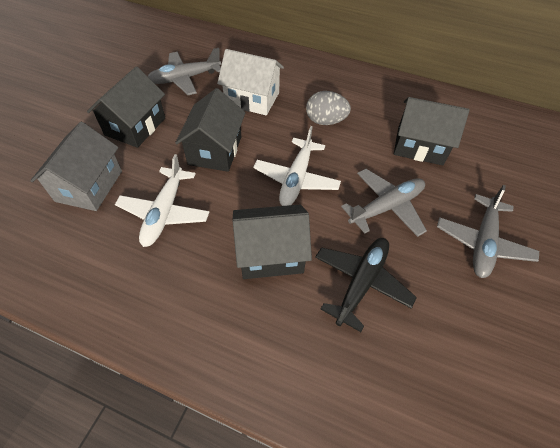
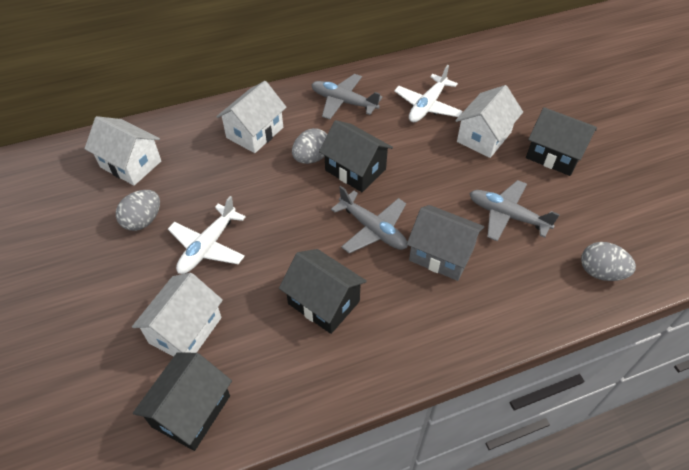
black plane: [315,238,417,332] = 1 -> none = 0
grey egg: [306,91,351,125] = 1 -> [116,190,160,231] [292,128,327,164] [581,242,636,281] = 3
white house: [217,49,284,116] = 1 -> [84,116,161,186] [132,273,223,356] [216,81,287,153] [455,85,523,158] = 4

